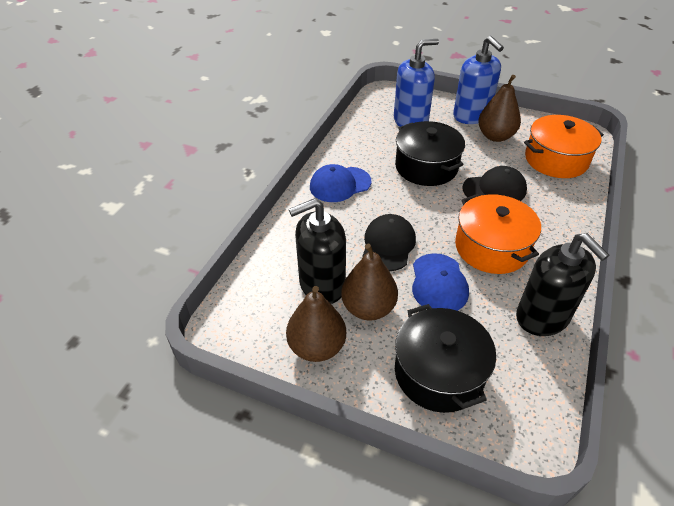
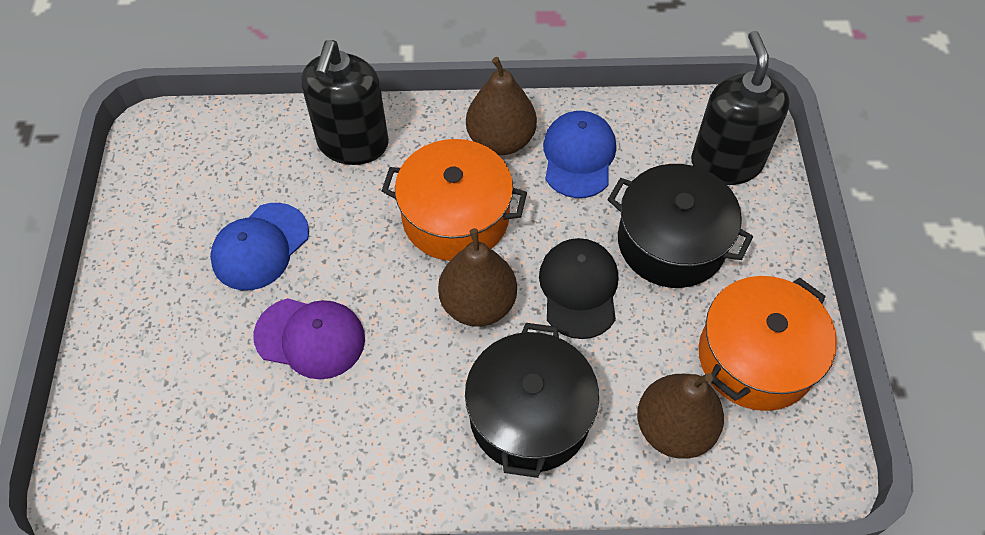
black cap: [362,214,416,271] [462,166,527,201] = 2 -> [539,238,618,339] = 1
blue soap dispenser: [394,39,439,127] [453,36,504,124] = 2 -> none = 0
purple cap: none = 0 -> [253,298,365,380] = 1

